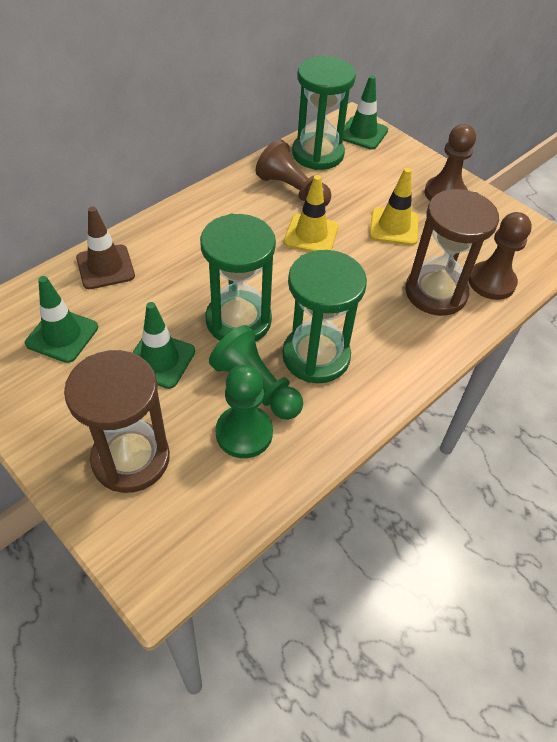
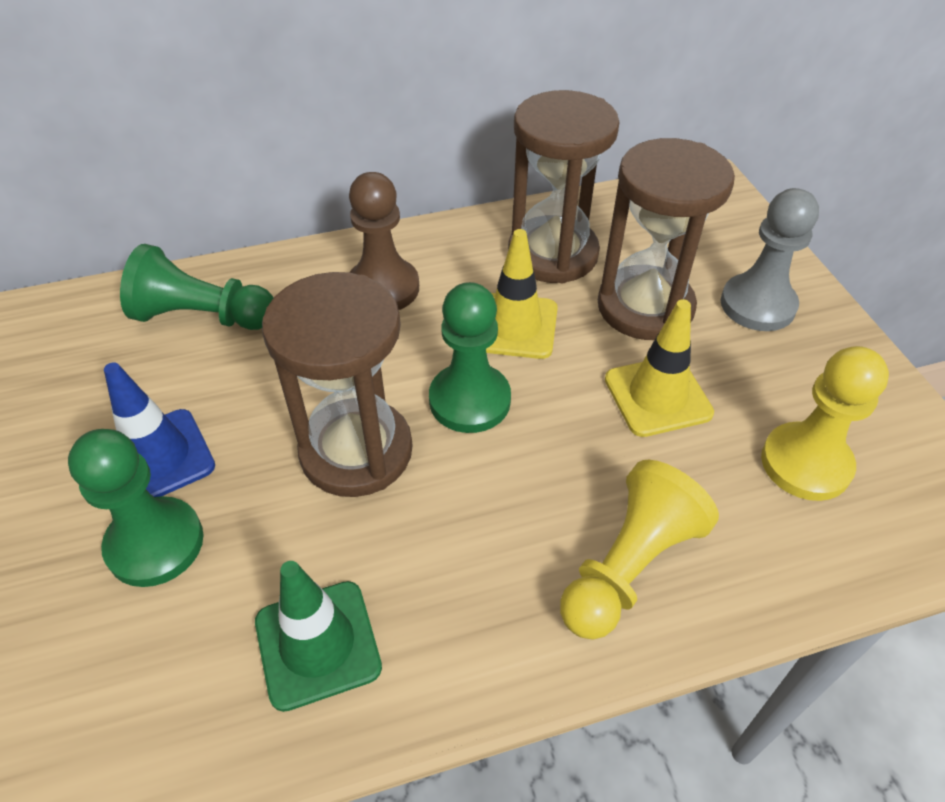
blue traffic cone: none = 0 -> [104,362,215,497] = 1
brown hourglass: [64,350,170,493] [405,189,499,316] = 2 -> [262,272,413,497] [508,90,620,283] [598,138,735,340] = 3
brown pawn: [256,139,331,207] [425,124,476,201] [469,212,532,300] = 3 -> [349,172,419,310] = 1
brown traffic cone: [76,207,135,289] = 1 -> none = 0
green hourglass: [200,214,276,342] [282,250,367,383] [292,56,356,170] = 3 -> none = 0
green pawn: [209,325,303,420] [216,365,273,458] = 2 -> [68,429,203,587] [120,244,274,330] [429,282,511,433] = 3
green traffic cone: [25,276,98,363] [132,302,195,389] [343,75,388,150] = 3 -> [255,561,382,712] = 1
grey pawn: none = 0 -> [721,188,819,331] = 1
yellow pawn: none = 0 -> [560,460,719,639] [761,346,889,501] = 2

